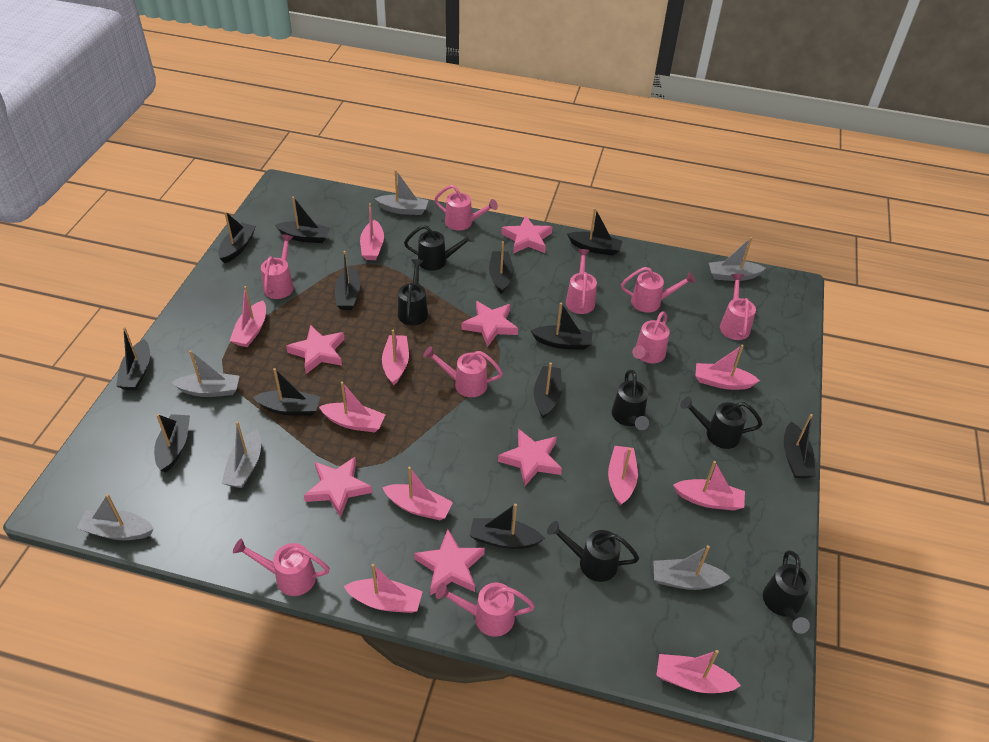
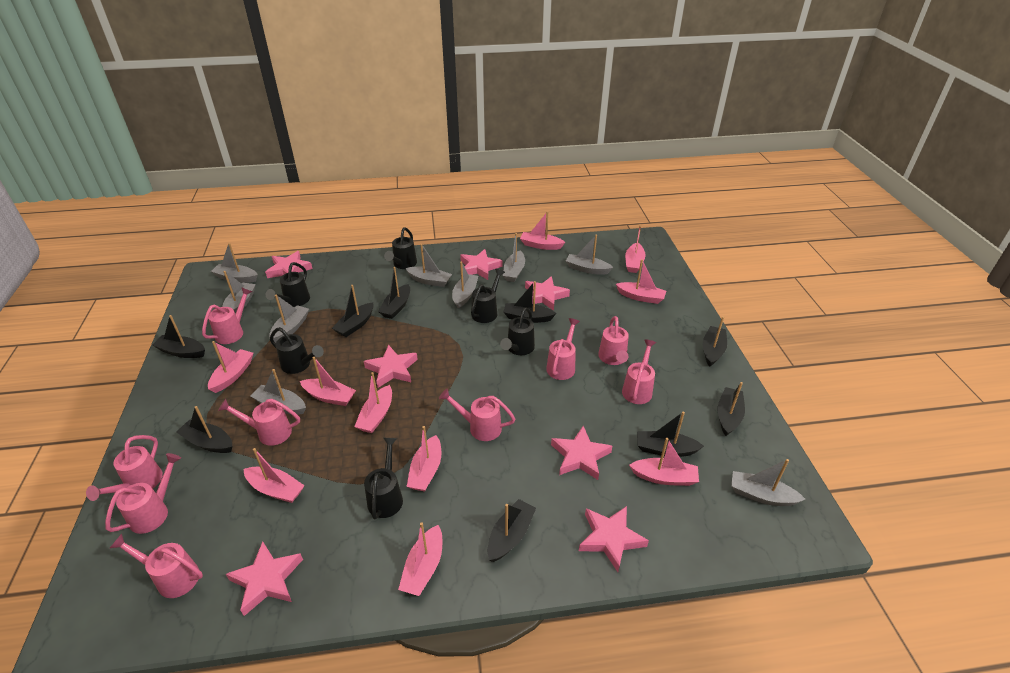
black boat: [116,327,150,390] [154,414,190,473] [218,211,256,263] [253,368,320,416] [275,197,330,243] [335,251,360,310] [470,504,545,549] [489,241,513,294] [531,303,592,350] [534,362,562,418] [567,208,623,256] [784,414,815,478] = 12 -> [152,315,205,358] [176,406,233,453] [332,285,374,337] [378,267,410,319] [488,499,536,562] [503,281,556,323] [637,412,704,457] [703,316,727,367] [718,382,745,436] = 9
grey boat: [77,494,154,540] [171,350,239,397] [221,422,261,488] [375,170,428,215] [653,545,731,590] [709,237,766,281] = 6 -> [211,243,258,283] [222,271,256,314] [251,369,306,415] [269,295,309,343] [405,244,452,287] [452,261,478,308] [503,233,525,282] [566,235,613,275] [731,459,805,506] = 9
pink star: [286,325,345,374] [304,457,372,517] [414,529,485,596] [462,301,518,347] [498,429,562,487] [501,216,552,253] = 6 -> [226,541,303,616] [265,251,313,278] [364,345,418,388] [460,249,503,280] [525,276,570,311] [551,426,612,480] [579,506,649,572] = 7

